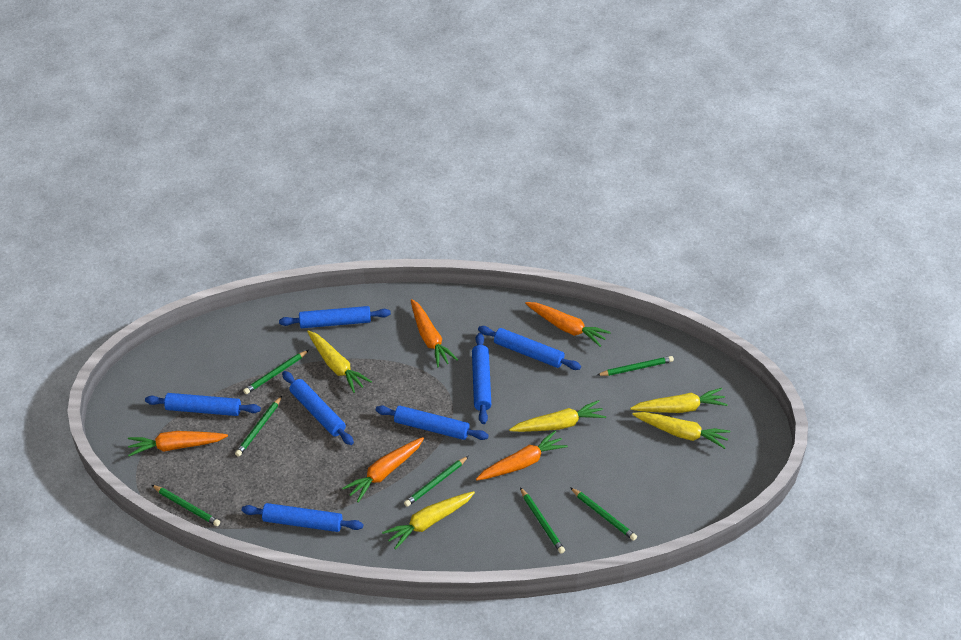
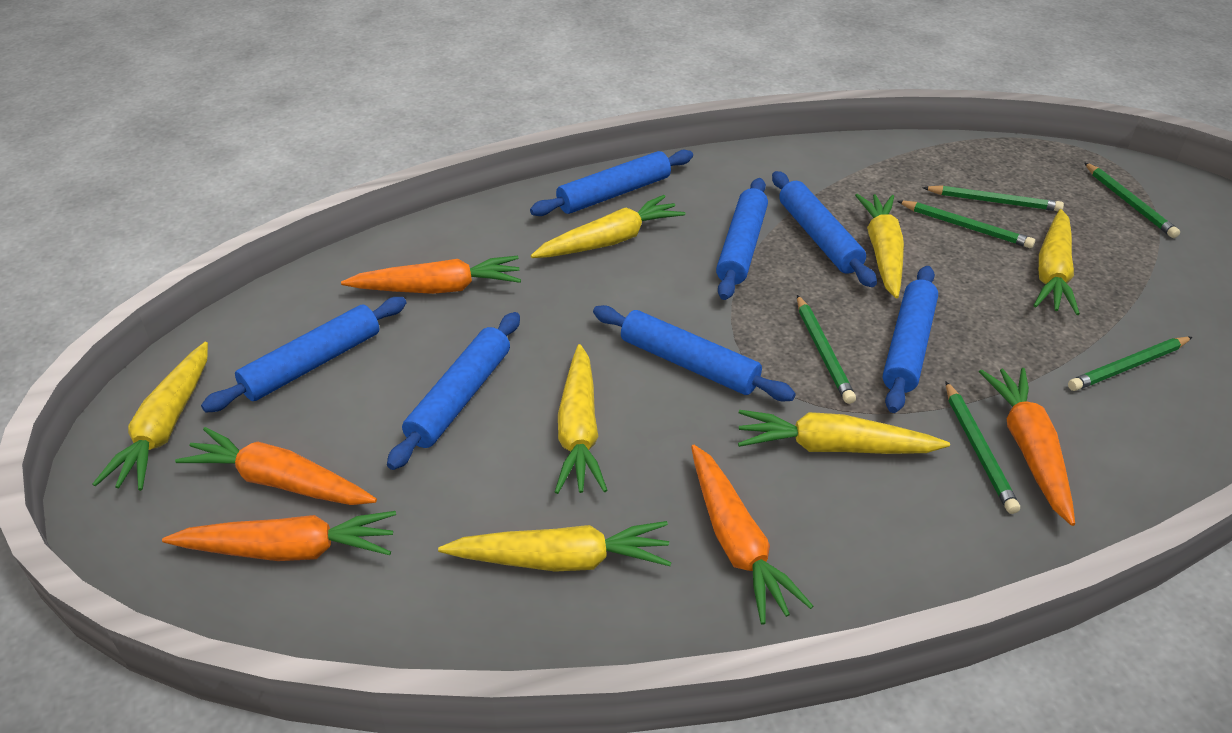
green pencil: [152,485,220,526] [235,396,282,457] [243,350,309,394] [404,456,469,507] [520,487,565,554] [570,487,637,541] [597,356,674,376] = 7 -> [797,295,856,404] [897,201,1035,248] [922,185,1064,211] [945,381,1020,514] [1068,337,1192,391] [1084,162,1180,238] = 6
yellow carrot: [307,330,372,393] [382,491,475,550] [509,400,606,432] [630,388,728,413] [632,412,730,449] = 5 -> [92,342,208,491] [438,521,672,572] [531,195,685,258] [555,344,608,494] [738,410,950,454] [855,194,904,298] [1033,209,1080,315] = 7

